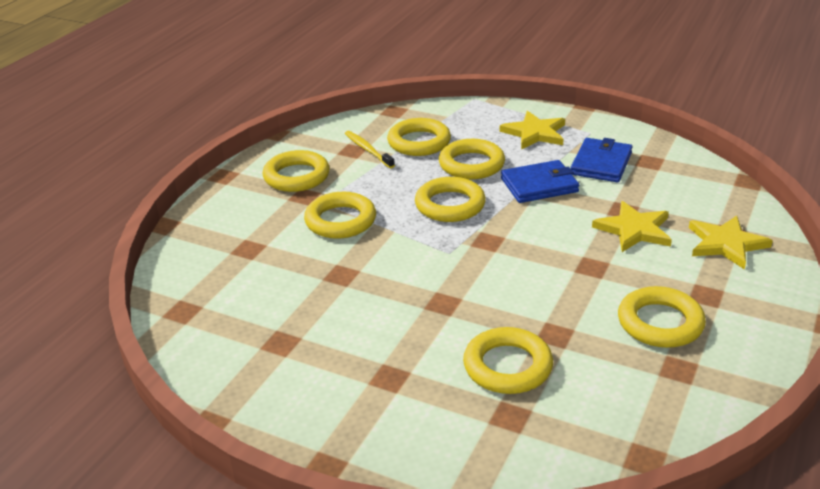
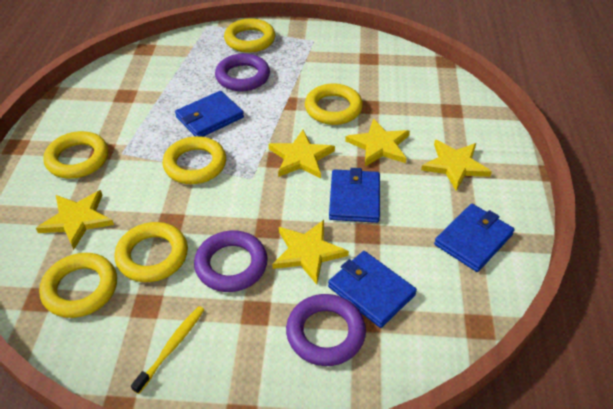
blue wallet: [501,160,579,203] [571,138,633,182] = 2 -> [175,91,244,137] [328,251,417,328] [329,168,380,223] [434,204,515,272] = 4
purple ring: none = 0 -> [194,231,268,292] [215,53,270,91] [286,294,366,366] = 3
yellow ring: [263,150,330,192] [304,192,376,239] [387,118,451,156] [415,177,486,222] [439,139,505,179] [463,327,553,394] [618,286,706,348] = 7 -> [39,253,117,318] [43,131,108,179] [115,222,188,282] [162,136,226,184] [224,18,275,53] [305,83,363,125] = 6
yellow star: [500,111,565,149] [592,201,672,252] [689,216,773,270] = 3 -> [36,190,114,250] [269,130,335,178] [272,220,349,284] [345,118,410,166] [421,140,492,191] = 5

